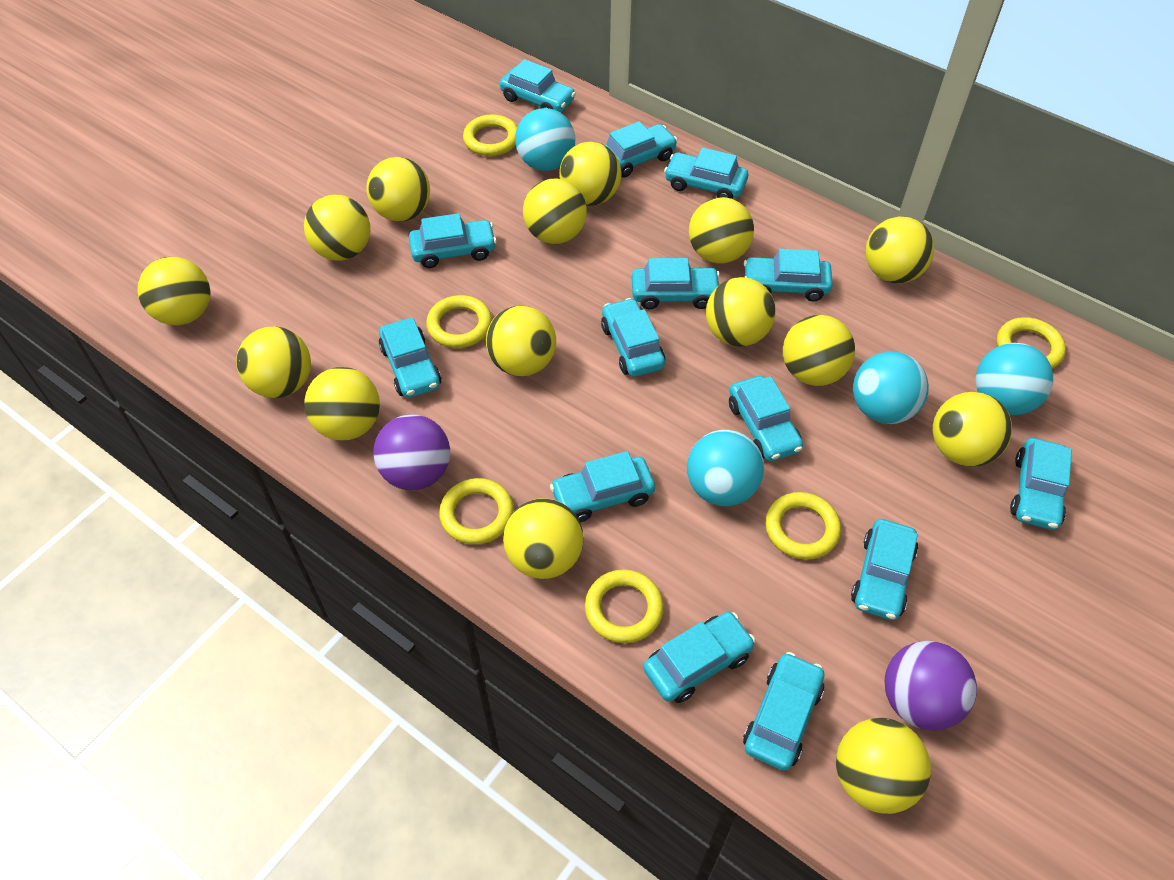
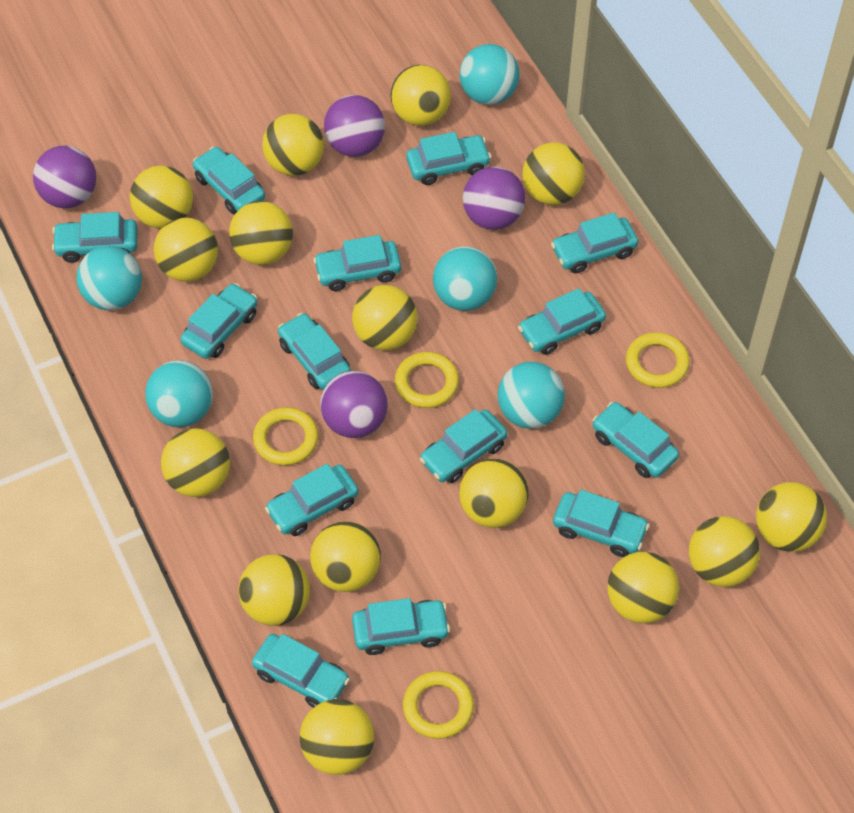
purple ball: [373,414,450,490] [885,641,977,731] = 2 -> [33,146,96,208] [320,371,388,438] [324,95,385,157] [463,167,525,230] = 4
turquoise ball: [515,108,575,171] [687,430,764,506] [853,351,929,424] [976,343,1053,415] = 4 -> [77,246,142,311] [145,360,213,427] [433,246,497,311] [459,44,520,105] [498,362,565,429] = 5
yellow ring: [426,295,492,348] [439,478,514,545] [463,114,518,156] [585,569,664,643] [765,492,841,560] [997,317,1066,369] = 6 -> [253,407,318,466] [395,352,459,408] [403,671,474,739] [626,332,690,388] = 4

